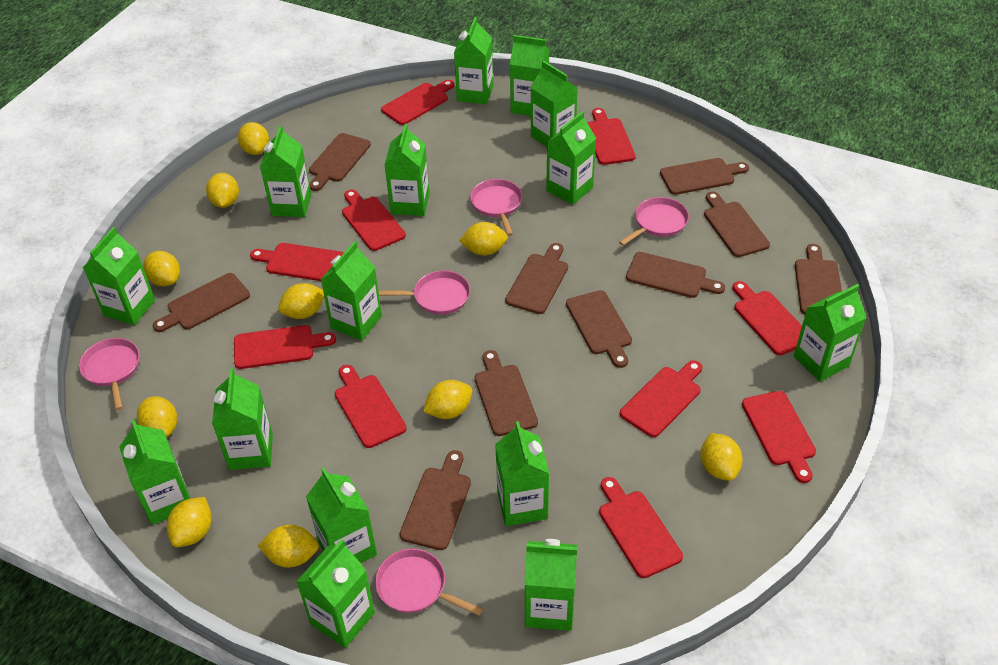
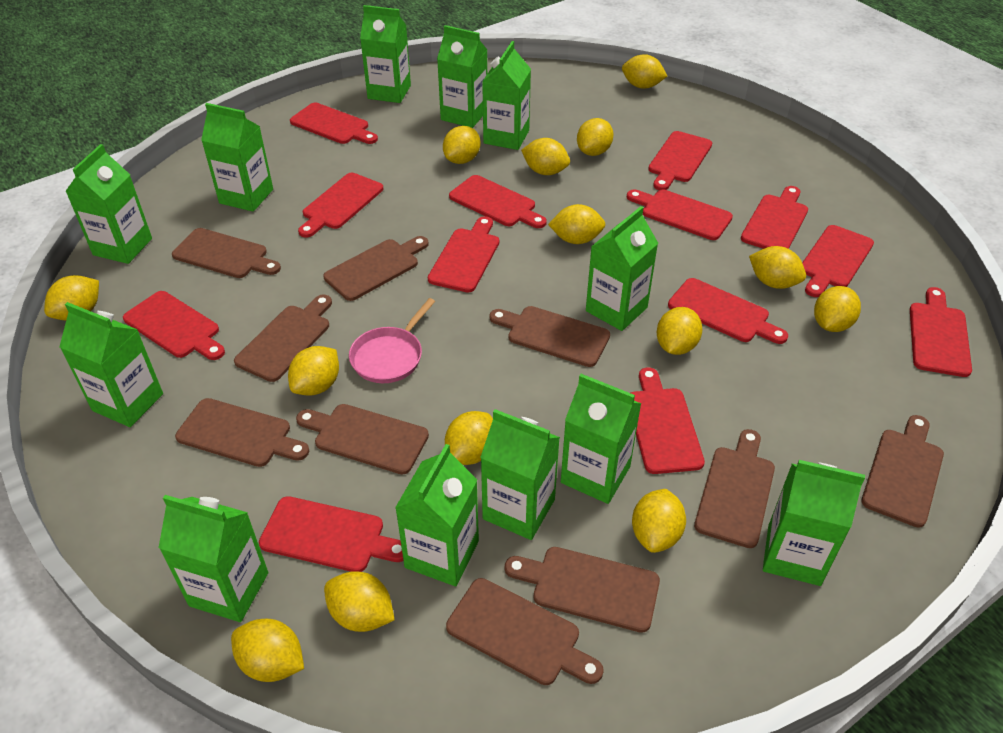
green carton: [83,227,155,325] [119,419,191,525] [212,369,273,470] [260,125,311,217] [296,539,375,648] [306,468,377,563] [321,241,382,341] [385,124,430,216] [454,17,493,104] [495,421,549,526] [510,35,550,116] [525,539,577,631] [530,61,578,147] [546,111,596,205] [794,284,867,382] = 15 -> [59,302,163,427] [65,144,152,264] [158,495,268,622] [201,103,273,212] [360,5,411,103] [395,444,479,586] [437,25,487,128] [480,409,560,540] [482,41,531,150] [561,374,642,504] [586,206,658,331] [763,460,865,586] = 12
pink pan: [79,338,140,410] [375,549,483,616] [378,271,470,315] [470,179,522,236] [619,197,689,245] = 5 -> [349,298,435,383] = 1
red cutting board: [234,325,336,369] [250,243,344,281] [335,365,407,448] [342,190,406,251] [381,80,455,125] [587,108,636,165] [599,477,683,578] [620,360,702,437] [733,281,802,355] [742,391,816,483] = 10 -> [123,291,225,360] [259,496,403,572] [290,103,378,144] [298,173,383,238] [428,216,499,293] [449,175,547,228] [627,189,733,240] [631,367,705,474] [648,131,712,190] [668,278,788,344] [741,186,808,249] [802,225,874,297] [910,287,972,377] = 13
yellow lemon: [137,396,177,437] [143,251,180,287] [167,497,212,547] [206,173,239,208] [238,122,269,155] [258,525,319,568] [278,283,324,319] [423,380,472,419] [459,222,508,256] [701,433,743,481] = 10 -> [44,275,99,321] [231,619,304,682] [288,346,339,396] [324,571,395,632] [443,126,481,164] [445,411,493,465] [521,138,570,175] [548,204,605,244] [577,118,613,156] [622,54,667,88] [632,489,686,553] [657,307,702,355] [749,246,806,289] [814,286,861,332] = 14

